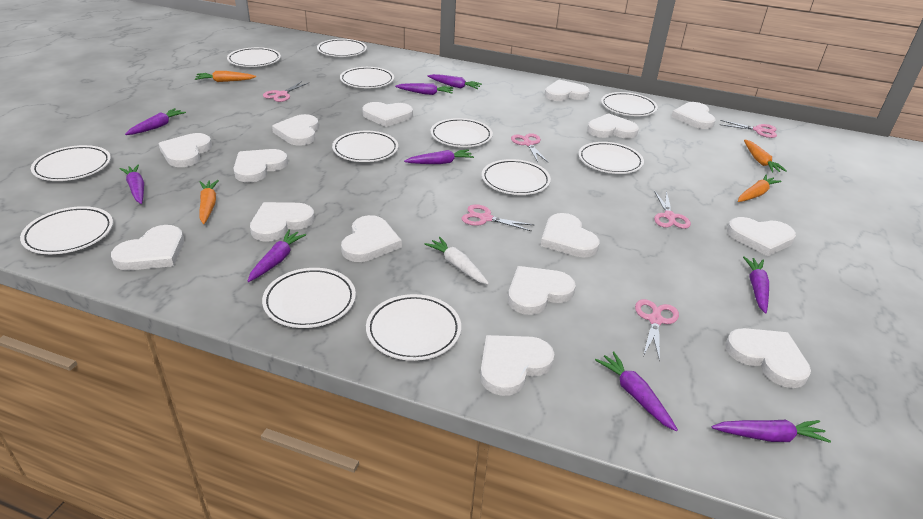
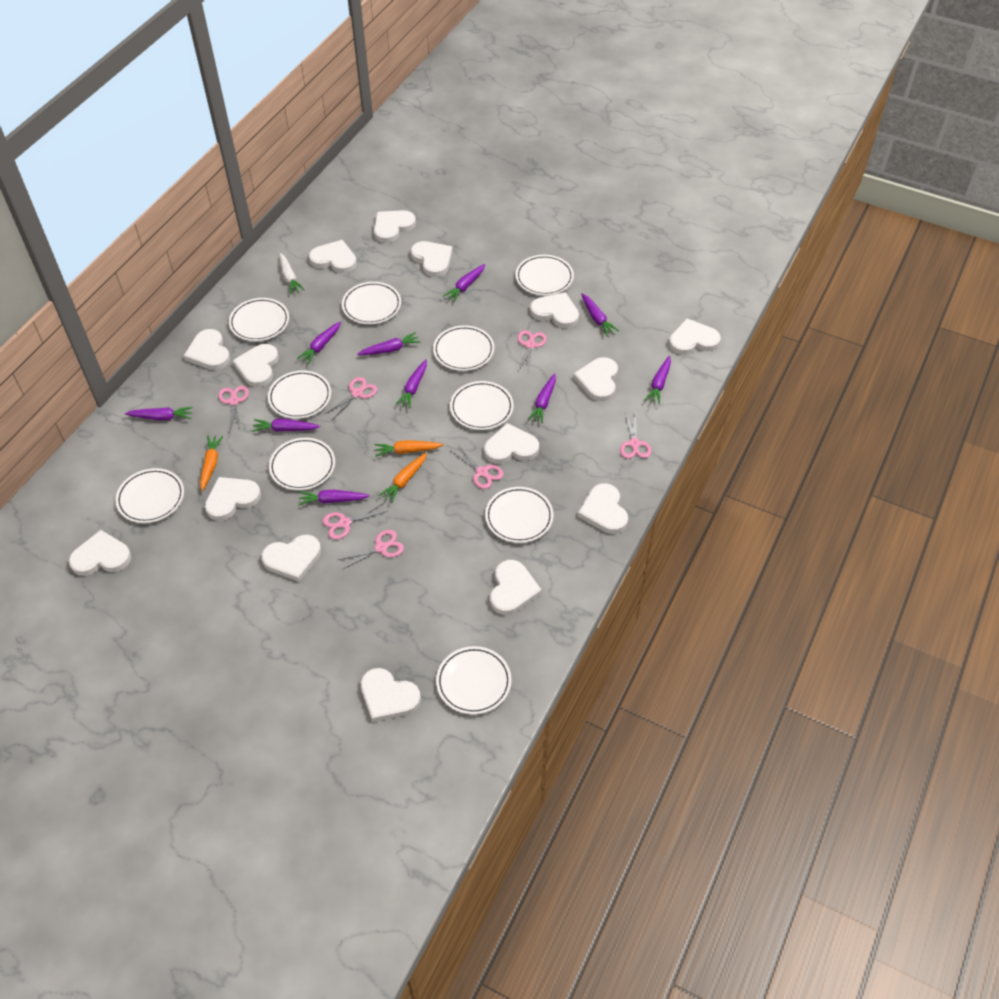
orange carrot: [195,71,256,82] [199,180,219,224] [738,175,781,202] [744,139,787,172] = 4 -> [200,436,224,491] [374,440,443,457] [379,452,427,503] = 3
pink scissors: [263,81,308,102] [462,205,534,231] [511,133,548,162] [635,299,679,362] [654,191,691,229] [720,120,777,138] = 6 -> [218,386,249,433] [323,503,388,540] [325,377,377,420] [338,530,404,570] [449,444,504,489] [517,330,547,373] [620,412,651,459] = 7
purple carrot: [120,165,144,204] [125,108,186,135] [248,230,306,282] [395,83,453,95] [404,149,474,164] [428,74,482,89] [595,352,678,432] [711,420,831,443] [743,256,769,314] = 9 -> [125,407,193,420] [252,419,320,432] [297,321,341,364] [298,490,370,505] [357,332,421,355] [395,359,427,408] [443,264,485,302] [527,373,556,424] [581,293,619,336] [645,356,671,404] = 10
white plate: [20,206,113,254] [31,145,111,181] [227,47,281,67] [262,268,356,328] [317,39,367,57] [332,131,398,162] [340,67,394,88] [366,294,461,361] [431,118,493,147] [482,159,551,195] [578,142,644,174] [601,92,658,116] = 12 -> [116,468,184,523] [229,298,289,341] [268,370,331,419] [269,438,335,490] [342,282,401,324] [433,325,494,371] [436,646,511,715] [450,381,514,430] [485,487,553,543] [516,255,574,296] = 10

